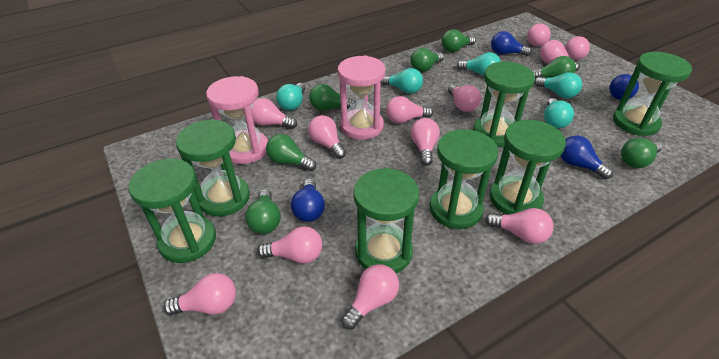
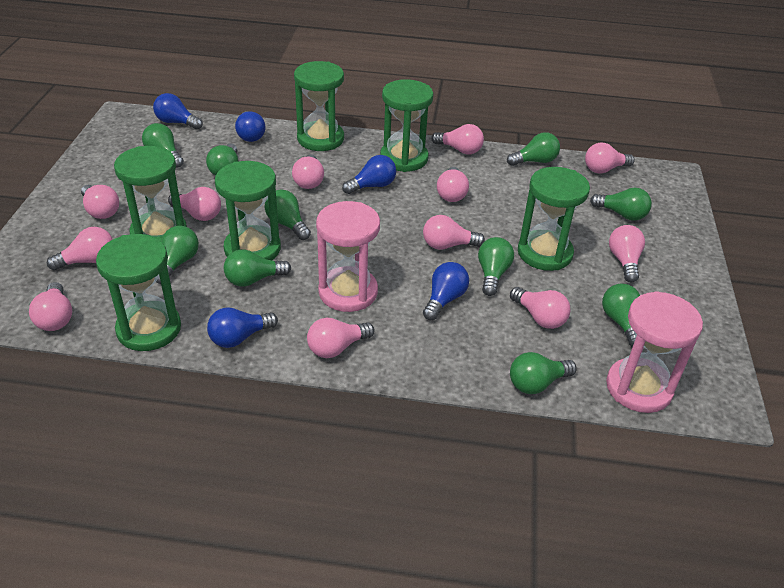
blue light bulb: [291,179,325,222] [491,31,532,56] [560,135,613,179] [609,74,639,100] = 4 -> [153,93,203,130] [207,307,278,348] [235,111,265,142] [342,155,396,194] [423,262,469,320] = 5
green hourglass: [128,159,216,263] [176,119,250,217] [353,168,419,273] [429,129,498,229] [473,62,535,147] [489,120,566,215] [613,52,692,136] = 7 -> [96,234,181,351] [114,146,187,241] [215,161,281,260] [294,61,344,151] [380,79,434,172] [518,167,590,271] = 6
green light bulb: [245,189,281,234] [266,134,316,171] [309,84,356,110] [410,48,444,72] [441,29,476,52] [532,56,576,79] [621,138,662,168] = 7 -> [142,123,184,168] [156,226,199,284] [206,143,239,176] [224,249,291,287] [265,190,311,240] [478,237,514,296] [507,132,560,166] [510,352,577,394] [590,188,652,221] [602,284,640,347] = 10
turquoise light bulb: [276,83,305,110] [381,68,423,94] [457,52,501,76] [534,72,582,98] [544,98,574,128] = 5 -> none = 0

